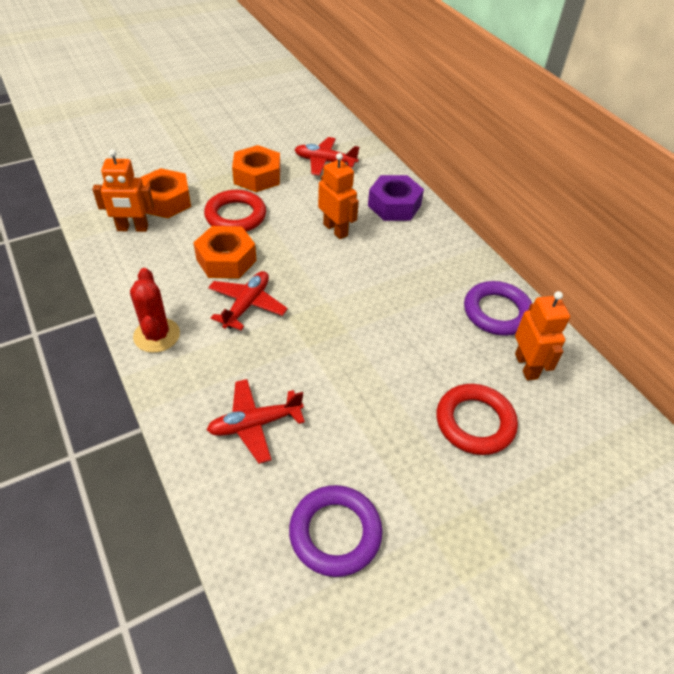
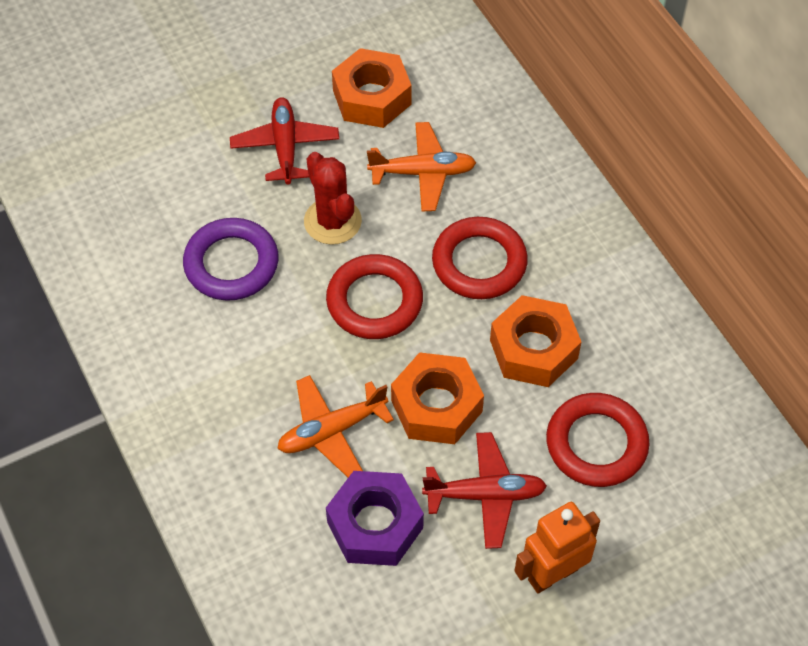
orange plane: none = 0 -> [277,375,394,477] [367,122,476,211] = 2
orange robot: [92,149,154,232] [318,153,359,239] [515,291,570,381] = 3 -> [514,502,600,594] = 1
purple ring: [289,485,383,577] [464,281,532,336] = 2 -> [183,218,278,301] = 1
red plane: [207,379,305,464] [208,271,288,330] [294,137,359,176] = 3 -> [230,97,339,185] [422,432,547,549] = 2
red ring: [204,190,266,232] [437,384,518,455] = 2 -> [326,254,423,339] [432,217,528,299] [546,393,650,487] = 3

